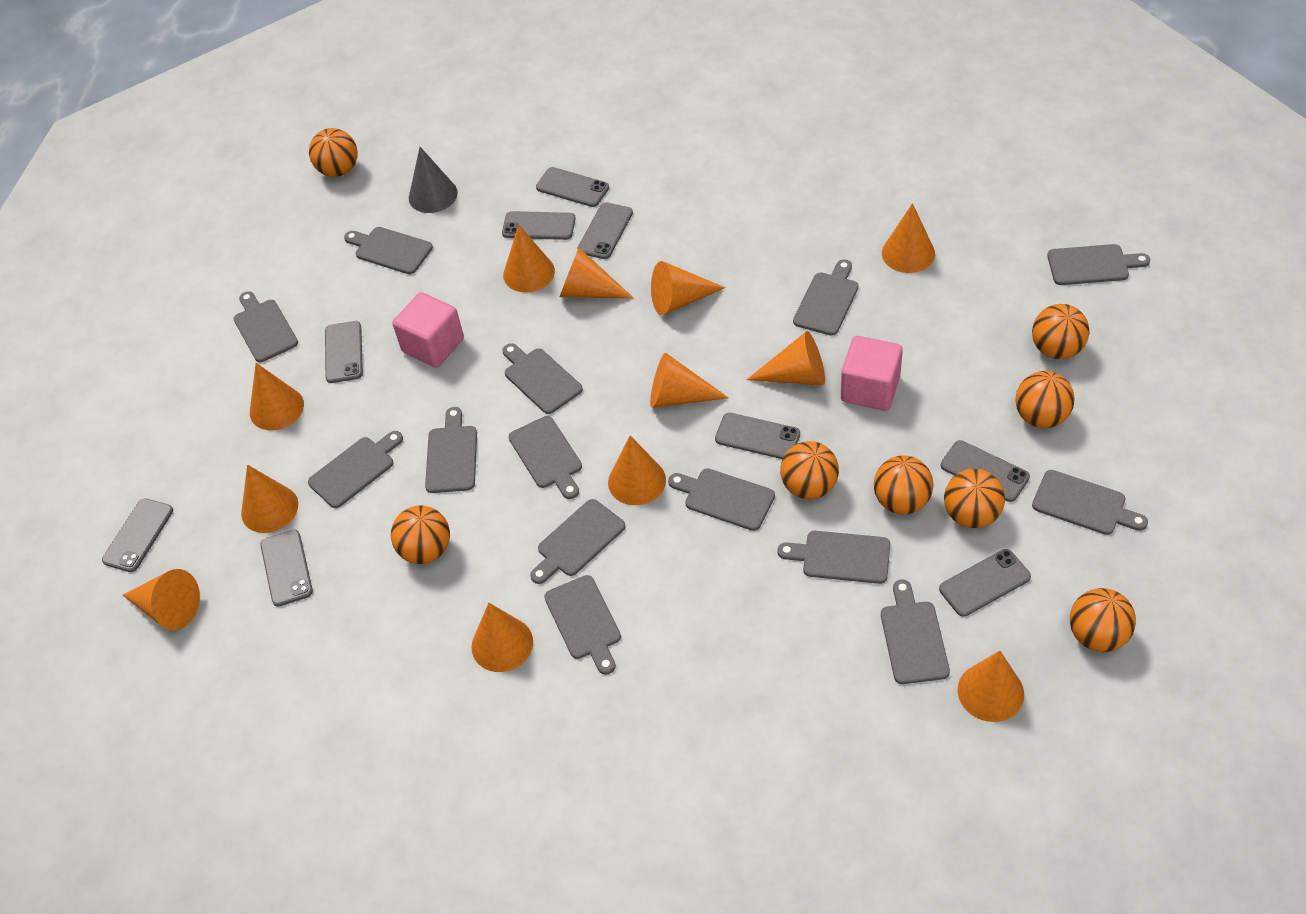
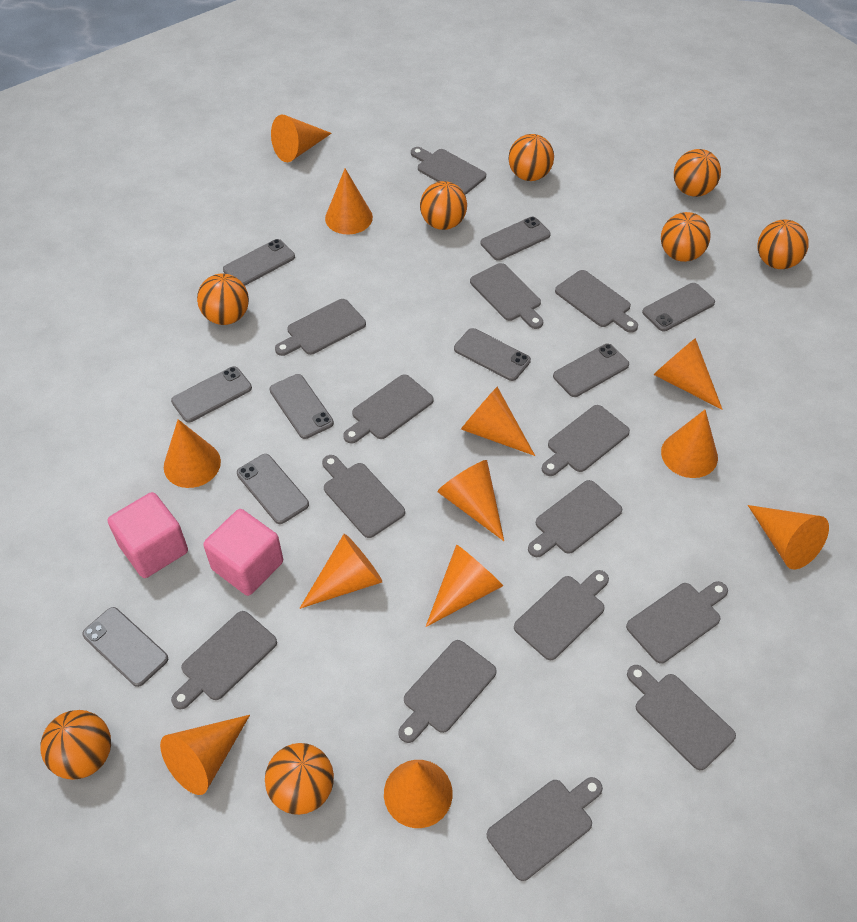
grey cone: [409,147,458,213] = 1 -> none = 0

